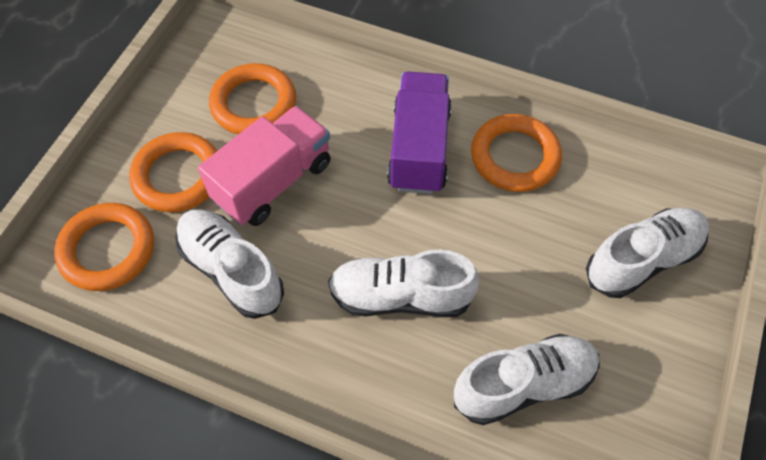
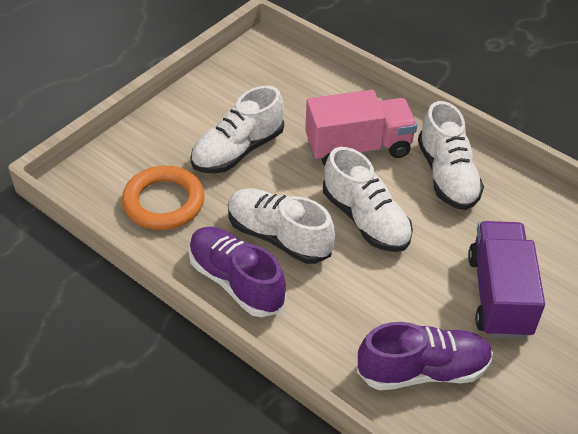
orange ring: [54,203,154,291] [129,132,217,212] [209,63,296,134] [471,114,562,192] = 4 -> [122,166,205,230] = 1
purple shoe: none = 0 -> [189,227,286,317] [357,322,493,390] = 2

